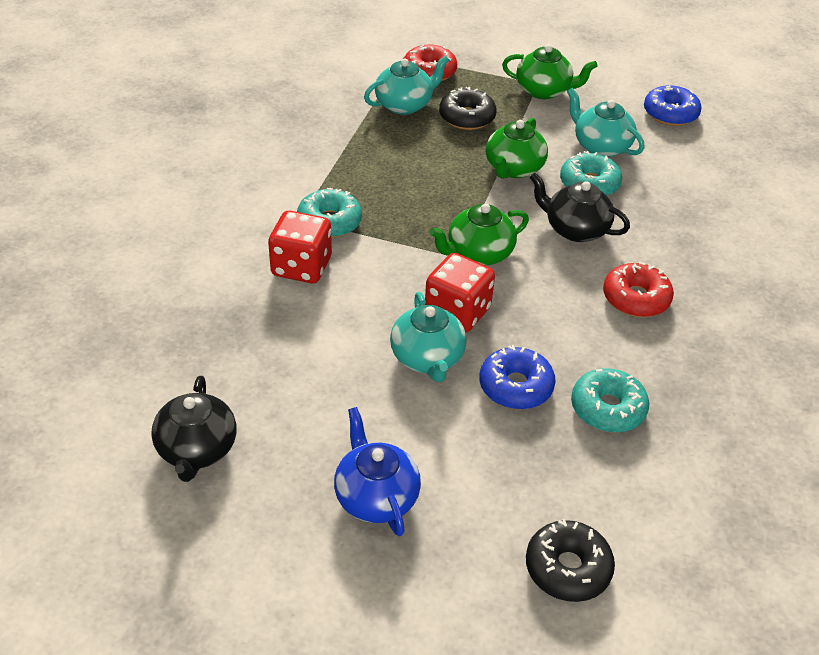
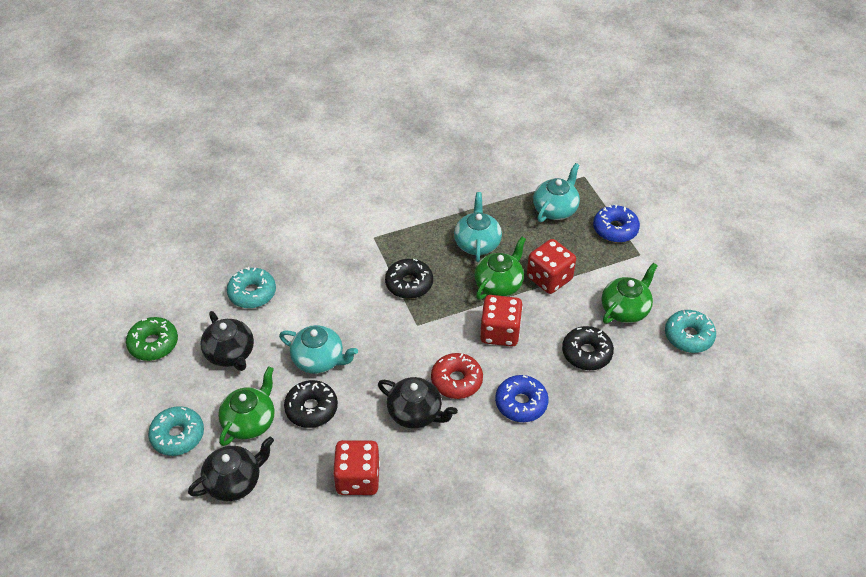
black donut: [439,87,497,130] [526,519,615,602] = 2 -> [284,380,338,428] [385,259,433,299] [562,326,614,370] = 3
black teapot: [151,376,236,482] [530,173,630,242] = 2 -> [188,437,274,501] [200,311,254,371] [378,377,458,429] = 3
blue teapot: [334,407,421,536] = 1 -> none = 0
green donut: none = 0 -> [126,317,178,361] = 1
red dice: [268,211,332,283] [425,253,495,332] = 2 -> [333,440,380,495] [480,295,523,347] [527,239,576,294] = 3
red donut: [404,45,457,81] [603,262,674,317] = 2 -> [431,353,483,399] = 1

